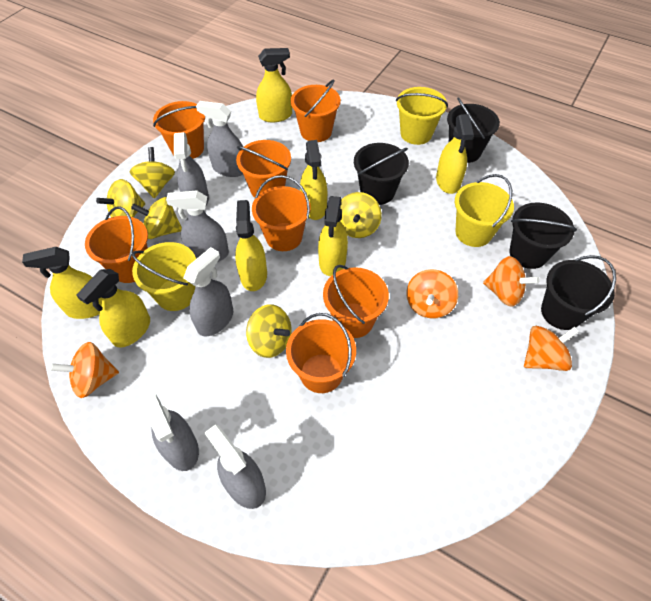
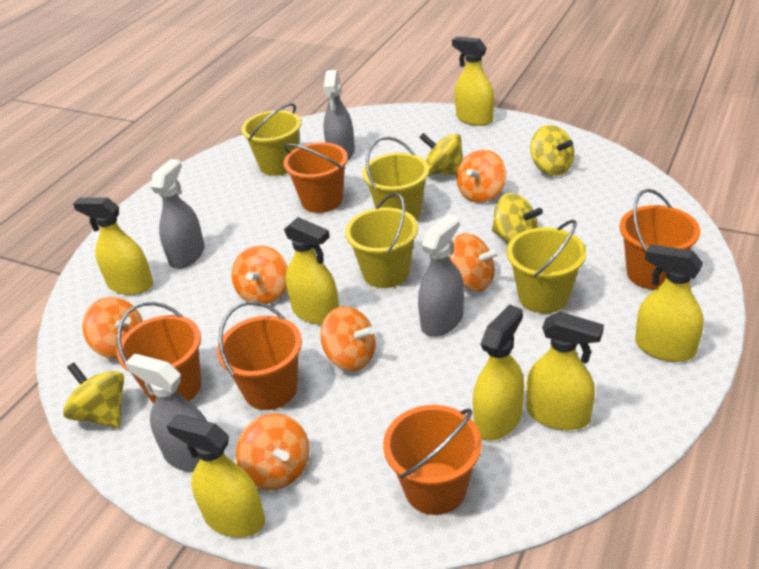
black bucket: [354,143,409,205] [447,97,500,163] [509,202,577,269] [541,255,616,330] = 4 -> none = 0
grey spray bottle: [143,394,199,471] [166,191,229,262] [174,132,209,206] [183,247,233,337] [196,101,243,177] [204,425,266,509] = 6 -> [125,354,207,472] [151,159,205,269] [323,70,355,161] [418,214,464,337] = 4
orange bucket: [85,206,148,283] [153,101,205,159] [236,140,291,198] [252,175,311,251] [286,313,356,393] [291,79,341,142] [323,265,389,338] = 7 -> [117,302,201,403] [217,301,302,410] [283,142,348,213] [383,405,482,515] [620,189,700,290] = 5
orange spinning top: [50,342,119,398] [406,269,458,318] [483,256,540,307] [524,326,579,371] = 4 -> [82,297,143,359] [231,245,288,304] [236,413,310,490] [320,306,376,371] [449,233,500,291] [457,149,506,203] = 6
yellow bucket: [132,242,196,311] [396,87,448,145] [455,174,514,247] = 3 -> [241,103,301,176] [345,193,418,288] [362,137,429,220] [507,220,586,313] = 4
yellow spinning top: [96,179,145,217] [130,147,175,199] [131,197,182,239] [246,304,291,358] [340,192,382,238] = 5 -> [63,363,124,428] [419,133,463,175] [492,193,543,243] [530,125,574,176] = 4

